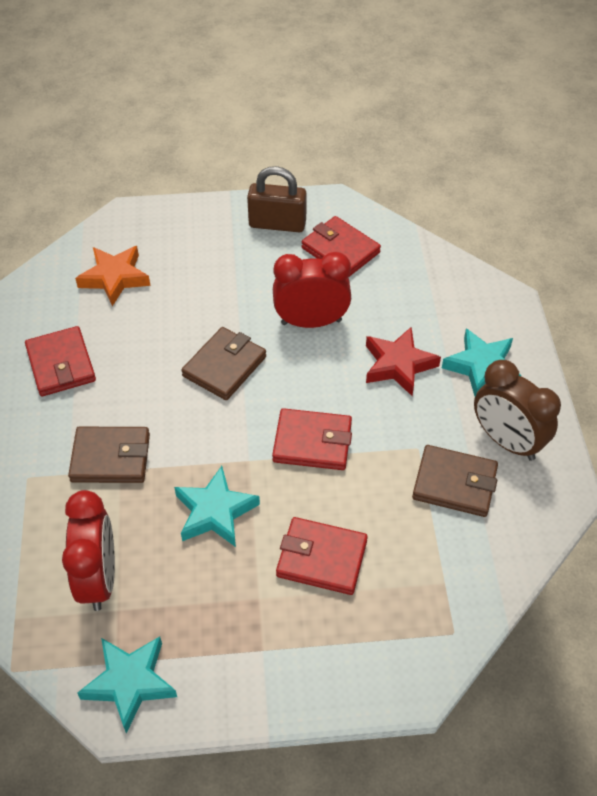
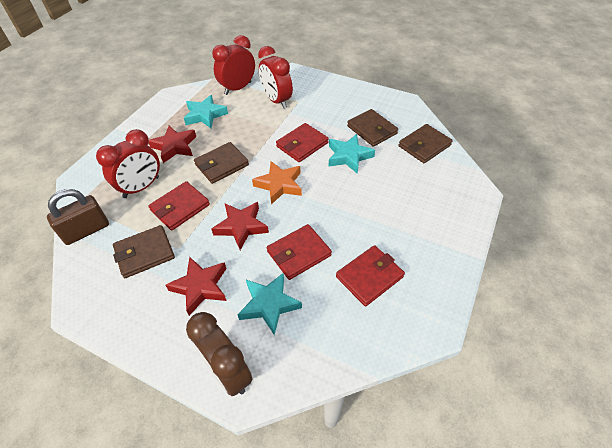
brown wallet: [68,427,150,483] [182,327,266,400] [412,445,498,517] = 3 -> [113,225,175,278] [194,142,249,184] [347,109,398,147] [399,124,453,163] = 4
red clock: [62,490,115,611] [273,252,351,328] = 2 -> [96,129,160,198] [212,35,255,95] [258,46,293,109] = 3
red star: [366,327,441,396] = 1 -> [149,126,196,163] [165,257,227,316] [211,202,269,250] = 3

